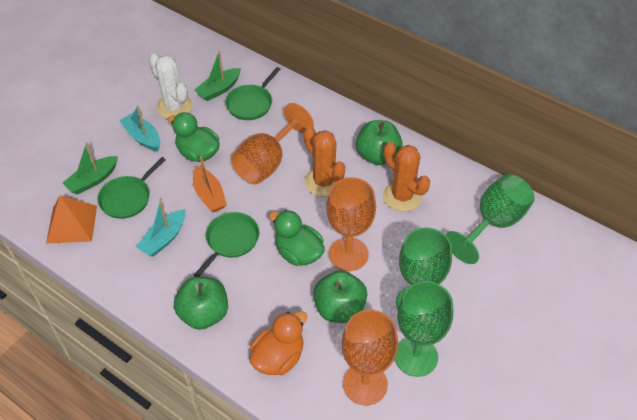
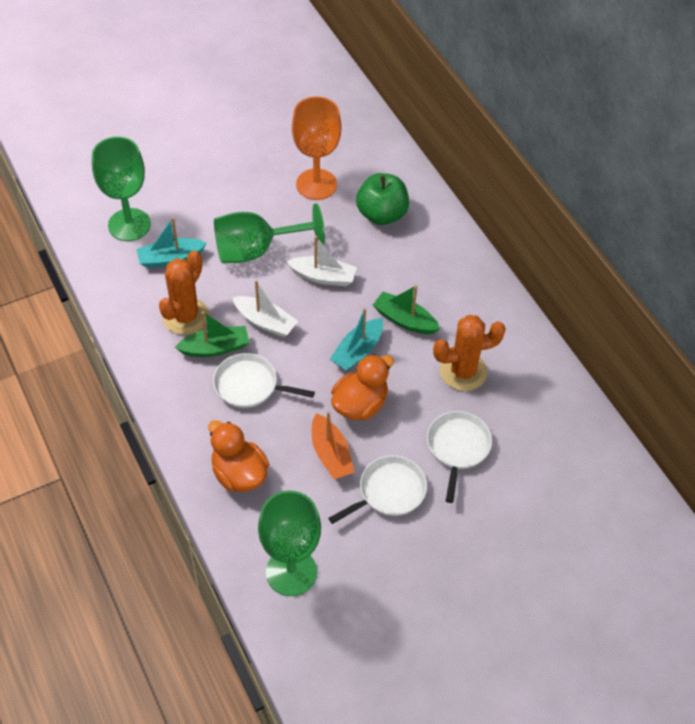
green apple: [174,277,228,330] [313,270,367,323] [356,120,402,165] = 3 -> [356,173,409,225] = 1
green duck: [168,112,220,162] [269,210,325,266] = 2 -> none = 0
green pan: [97,157,166,219] [194,212,259,277] [225,67,281,120] = 3 -> none = 0
orange duck: [250,311,307,375] = 1 -> [208,420,269,492] [331,354,394,420] = 2
orange goblet: [231,103,314,185] [326,177,376,271] [342,310,398,405] = 3 -> [292,96,341,200] = 1
orange pyramid: [46,196,97,244] = 1 -> none = 0
white boat: none = 0 -> [232,280,298,337] [286,236,357,286] = 2
white cactus: [149,53,192,119] = 1 -> none = 0
white pan: none = 0 -> [213,353,315,408] [328,455,427,524] [427,411,492,503] = 3

